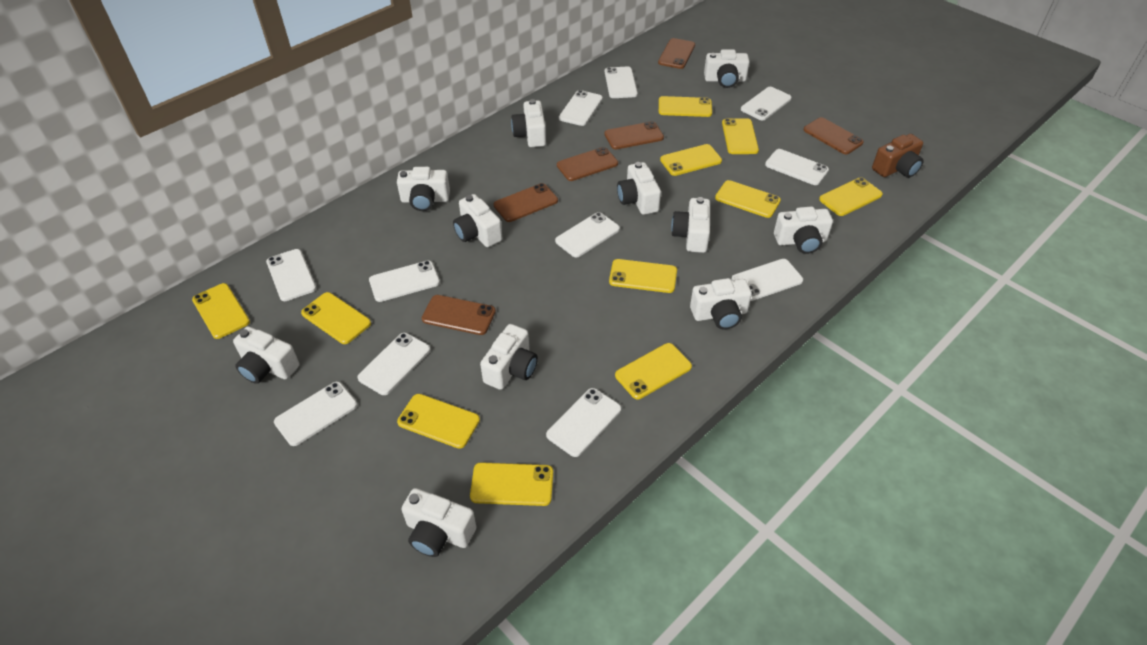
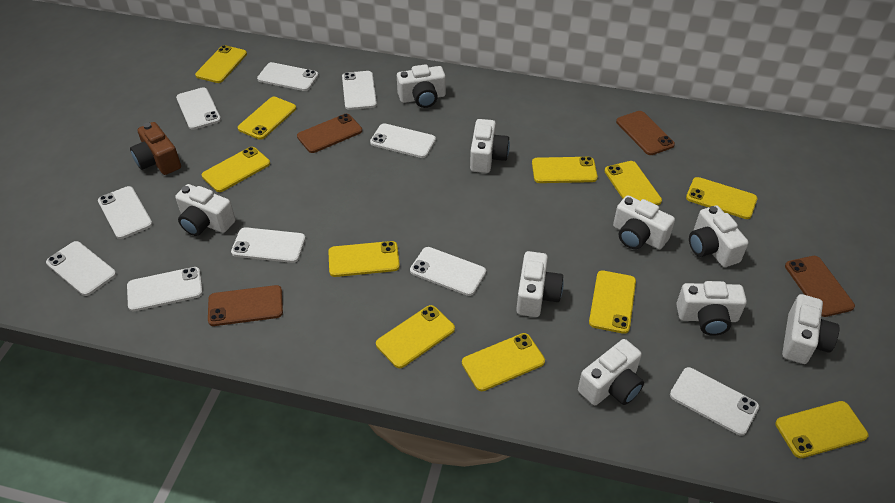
brown phone: [422,295,496,335] [493,183,558,222] [557,147,618,181] [604,121,664,149] [658,38,695,69] [804,117,864,154] = 6 -> [208,285,283,326] [297,114,362,153] [616,111,675,155] [785,256,855,317] = 4
white camera: [233,326,299,384] [397,167,450,211] [401,488,477,557] [453,194,502,247] [480,324,538,390] [511,99,546,147] [617,162,661,215] [671,197,710,253] [690,278,752,329] [704,49,749,88] [774,207,833,254] = 11 -> [175,184,235,236] [397,64,446,108] [470,119,510,173] [516,251,564,317] [578,339,644,405] [613,195,675,249] [676,281,747,336] [689,205,749,267] [782,294,839,364] = 9
white phone: [266,249,316,301] [274,382,357,446] [357,333,430,395] [369,261,440,302] [546,388,621,457] [555,212,620,258] [559,90,603,126] [605,67,638,98] [731,259,803,301] [741,87,792,120] [765,149,829,185] = 11 -> [46,241,116,296] [98,186,152,239] [127,267,203,311] [176,87,221,130] [231,227,306,263] [257,62,319,91] [342,71,377,110] [370,123,436,158] [410,247,486,296] [670,367,759,436] = 10

